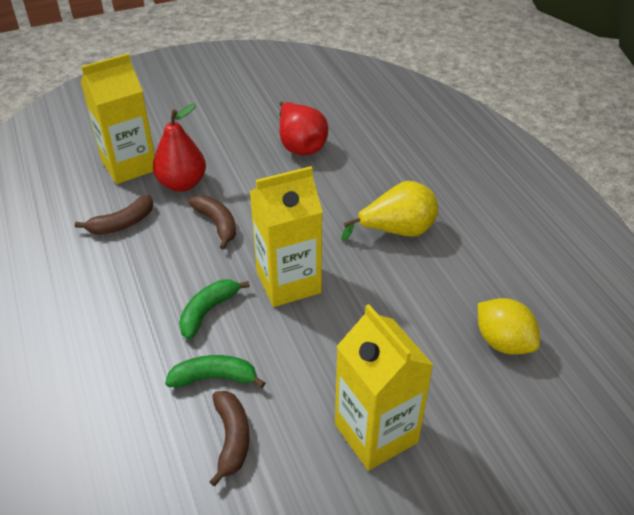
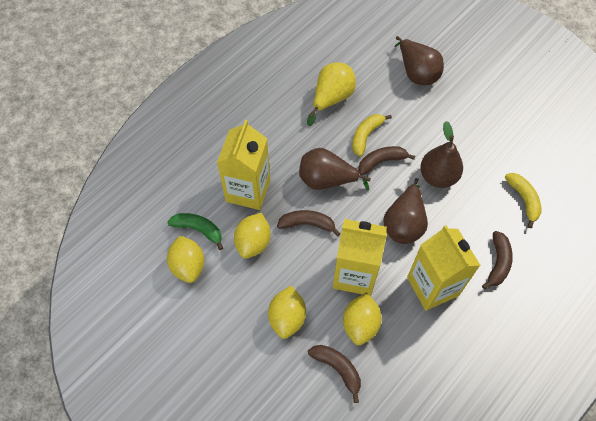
brown banana: [75,195,153,235] [189,196,236,250] [209,391,249,487] = 3 -> [277,210,341,236] [308,345,361,403] [358,146,415,175] [482,231,513,289] = 4
brown pear: none = 0 -> [299,148,371,191] [383,178,428,244] [394,36,444,85] [420,121,463,188] = 4
green banana: [165,355,265,388] [179,280,250,339] = 2 -> [167,213,223,250] = 1
red pear: [153,103,206,192] [279,101,328,156] = 2 -> none = 0
yellow banana: none = 0 -> [352,114,392,157] [505,173,542,228] = 2
yellow lemon: [478,298,540,355] = 1 -> [167,235,204,283] [234,213,271,259] [268,286,306,339] [343,292,382,345] = 4

